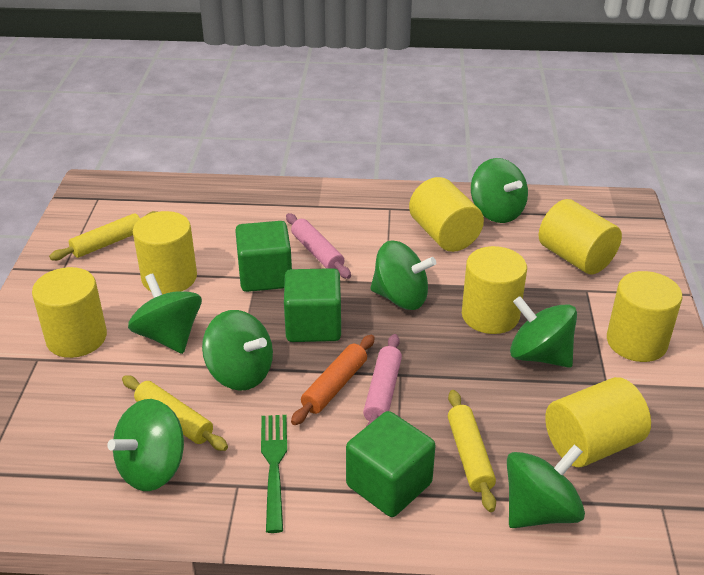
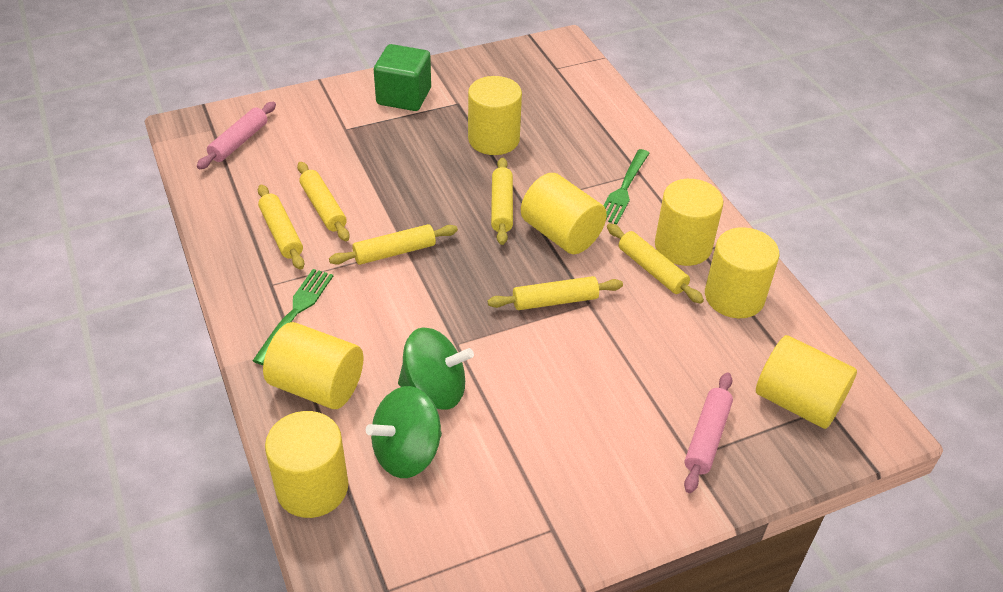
green cube: [235,221,292,292] [284,268,341,342] [346,411,435,517] = 3 -> [374,44,431,111] = 1
green fork: [261,415,287,533] = 1 -> [253,269,333,365] [603,149,650,225] = 2
green spinning top: [107,399,184,491] [128,273,202,354] [202,310,273,391] [370,240,436,310] [471,158,528,223] [507,444,585,528] [510,296,577,368] = 7 -> [366,386,442,478] [398,327,474,410] = 2
orange rolling pin: [291,335,375,425] = 1 -> none = 0
yellow rolling pin: [49,211,157,261] [122,375,228,451] [448,390,496,512] = 3 -> [258,185,304,270] [297,162,350,241] [329,224,458,265] [488,276,623,310] [491,157,513,245] [607,223,704,304] = 6

